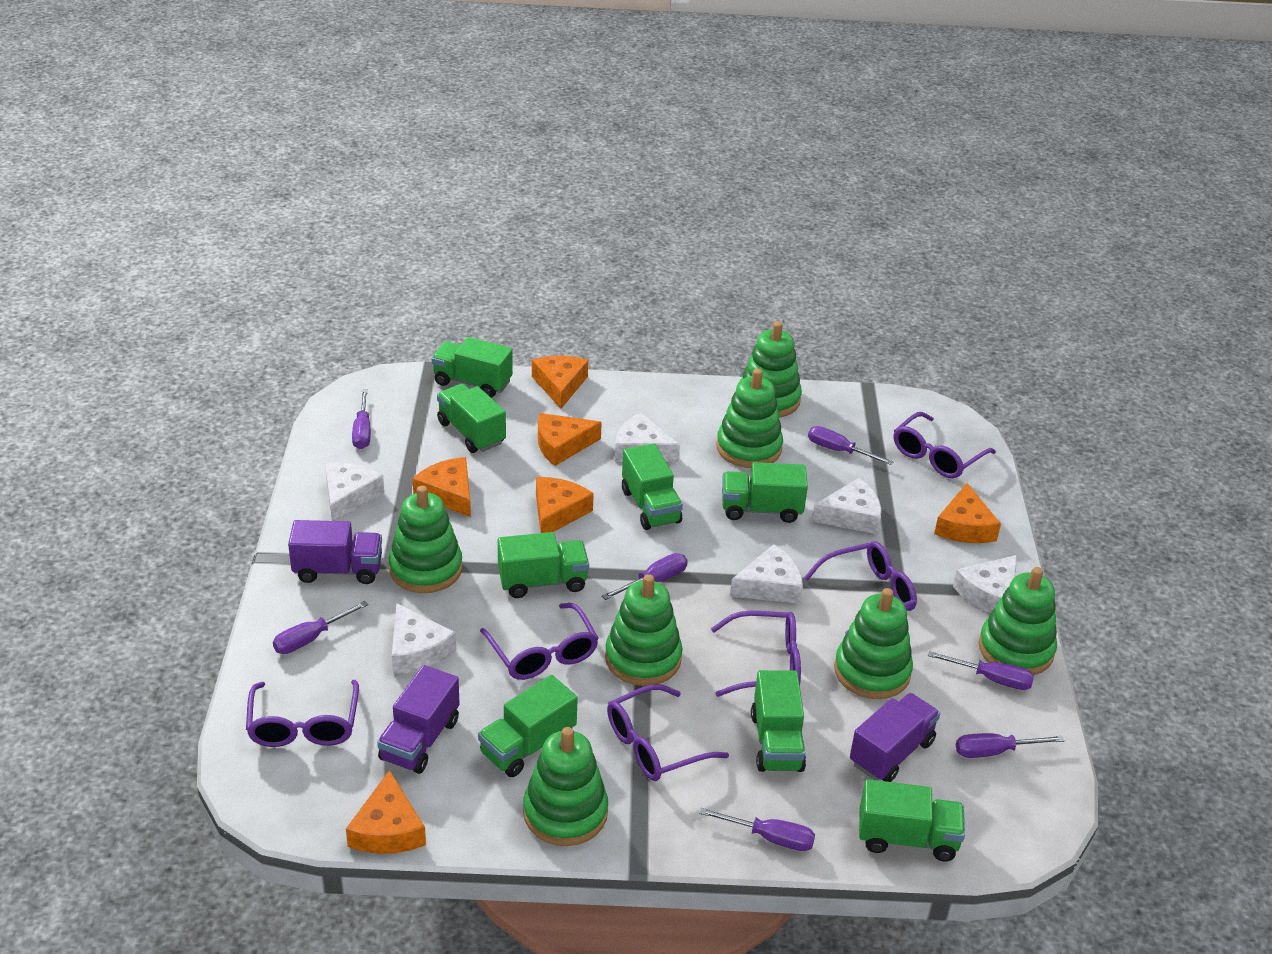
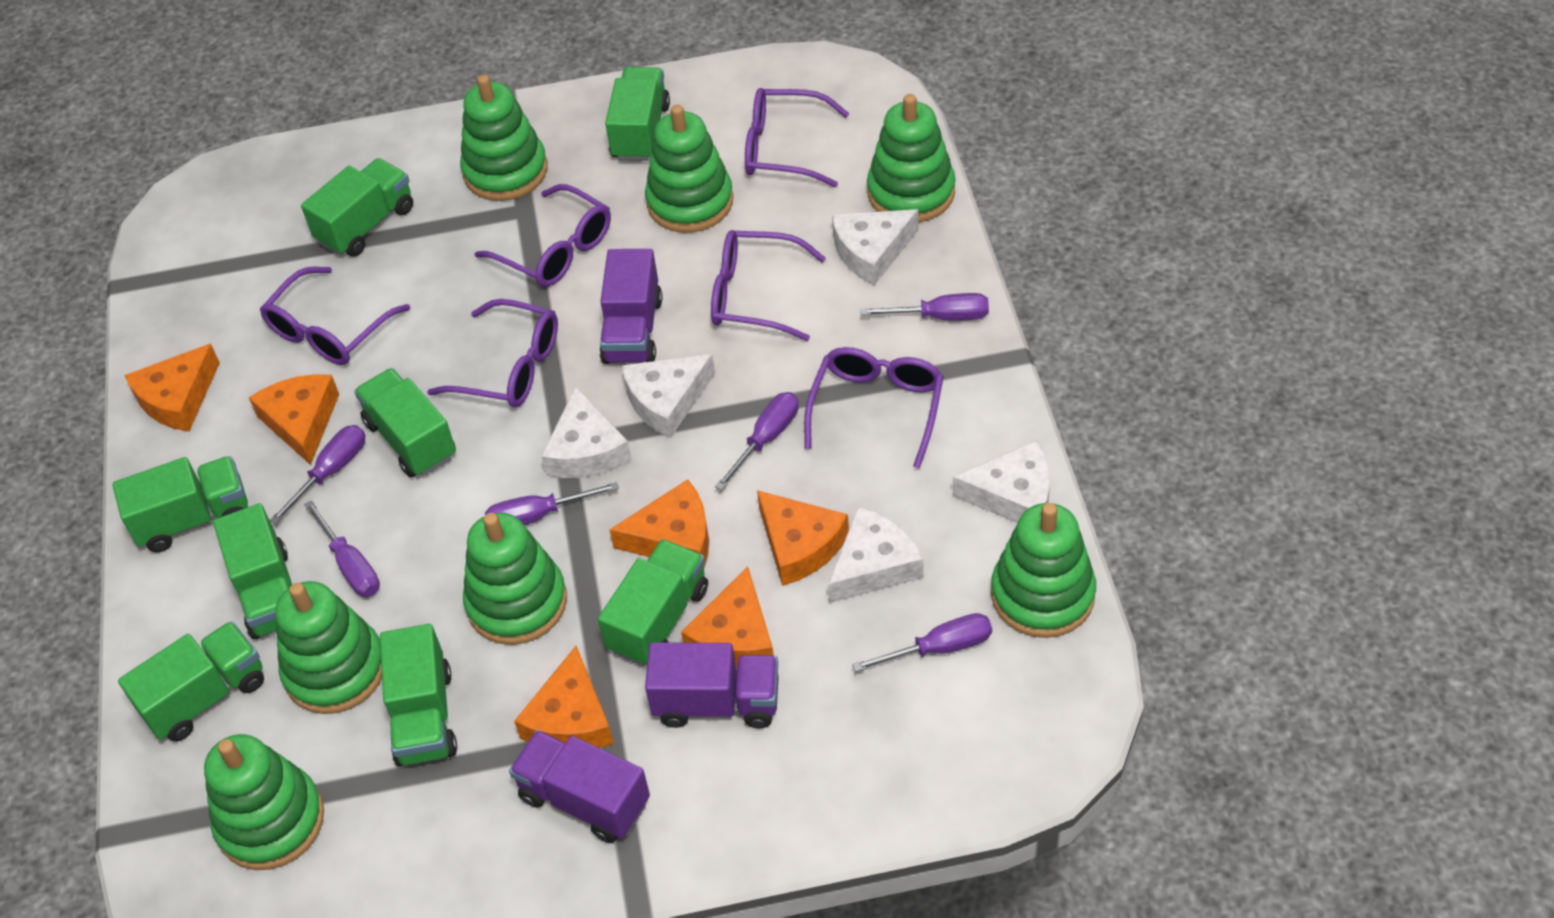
purple screwdriver: [273,601,369,654] [352,389,371,449] [602,553,688,600] [699,808,815,851] [808,426,894,465] [928,651,1034,690] [956,733,1065,758] = 7 -> [270,425,365,524] [304,500,380,597] [485,482,619,525] [715,392,799,491] [852,613,992,672] [861,293,989,321] = 6
white cheese: [325,462,384,521] [392,603,456,674] [615,412,680,462] [730,544,803,604] [812,478,881,534] [953,555,1017,613] = 6 -> [541,386,632,478] [622,354,715,438] [828,506,924,603] [832,209,919,285] [953,441,1050,523] = 5

